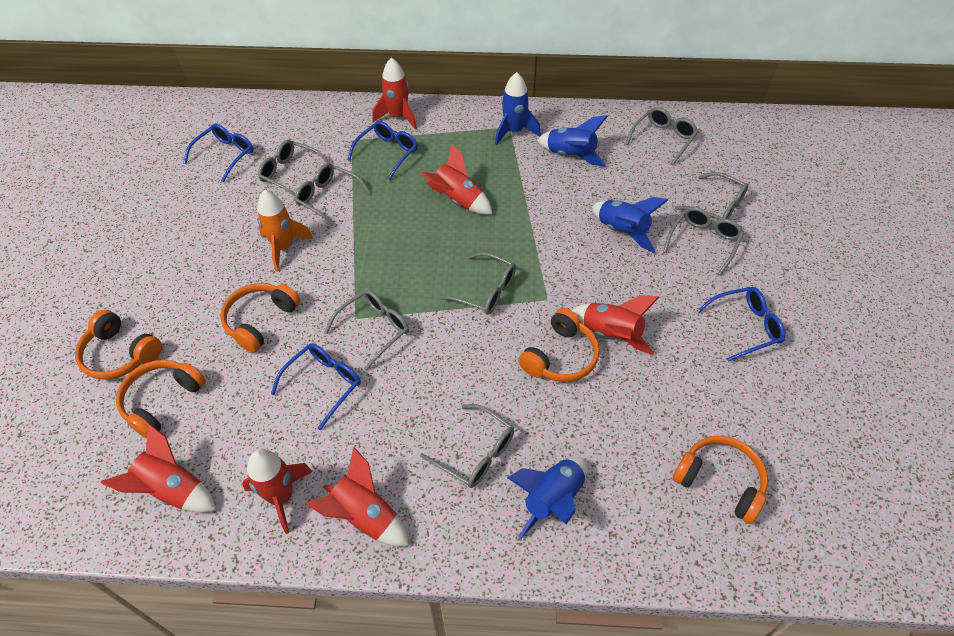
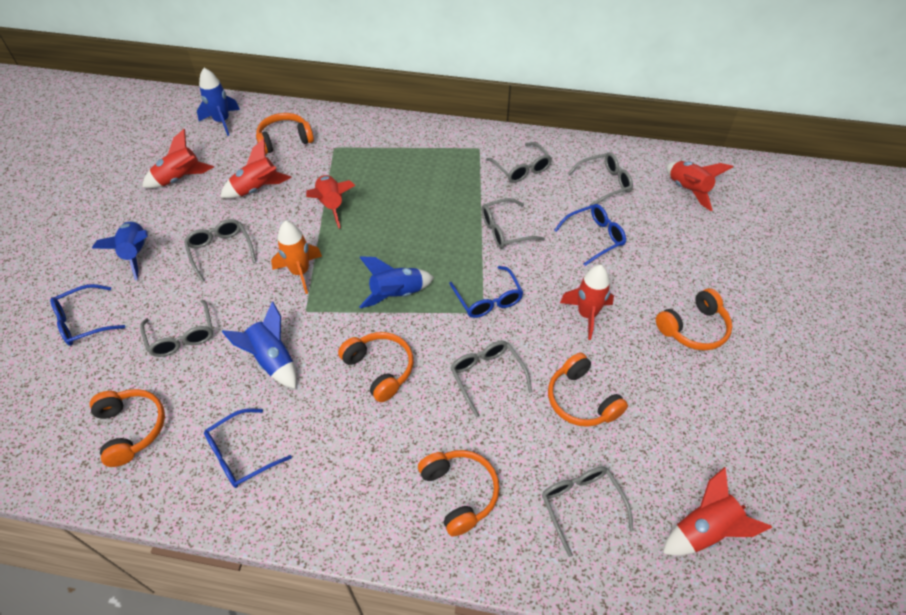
grey glasses: [258,140,330,196] [295,163,371,227] [325,289,409,370] [420,404,514,488] [439,252,516,315] [626,107,698,166] [663,207,744,276] [675,172,749,220] = 8 -> [140,300,213,357] [184,219,256,282] [450,341,532,417] [482,198,545,248] [486,142,552,183] [542,467,634,557] [568,152,633,205] = 7
orange headphones: [75,310,162,380] [116,360,206,438] [220,283,301,353] [518,308,600,382] [673,436,768,524] = 5 -> [90,389,165,467] [256,113,314,154] [338,332,413,402] [418,450,500,536] [548,353,628,427] [656,288,733,350] = 6

